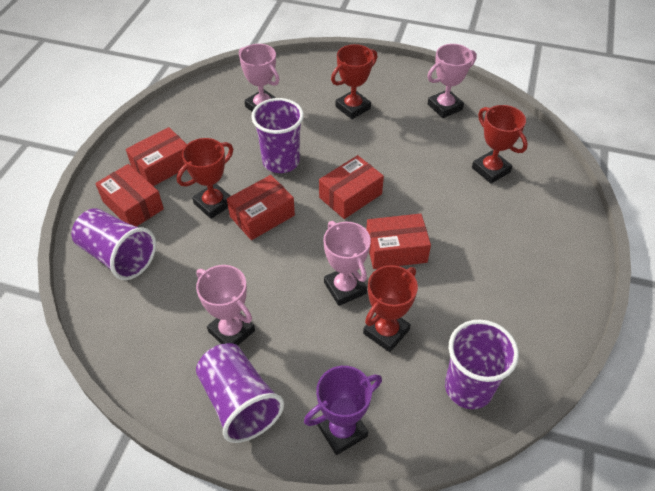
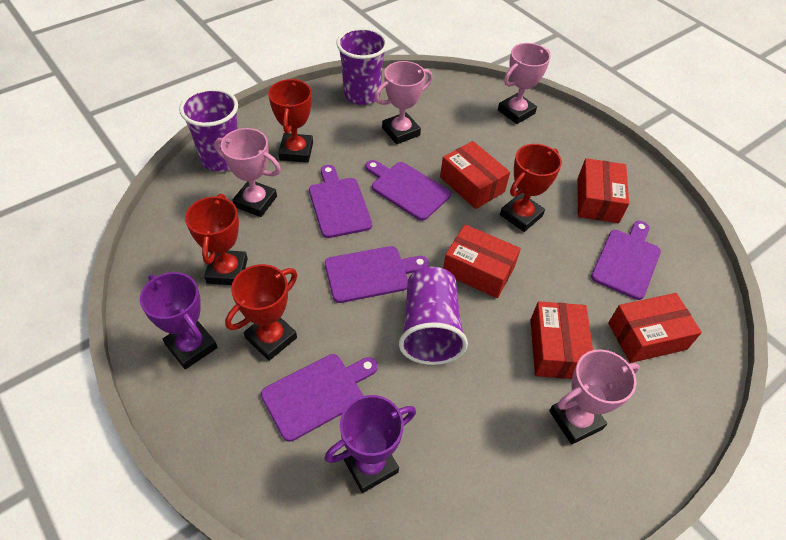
purple cup: [72,208,156,280] [196,343,284,443] [251,98,304,173] [445,320,519,409] = 4 -> [179,88,238,172] [336,27,388,105] [399,267,468,365] = 3
purple cutting board: none = 0 -> [261,354,378,442] [309,165,372,238] [325,246,429,303] [365,160,451,221] [591,221,661,300] = 5
purple trophy: [304,366,382,455] = 1 -> [140,272,217,369] [325,395,416,493] = 2

